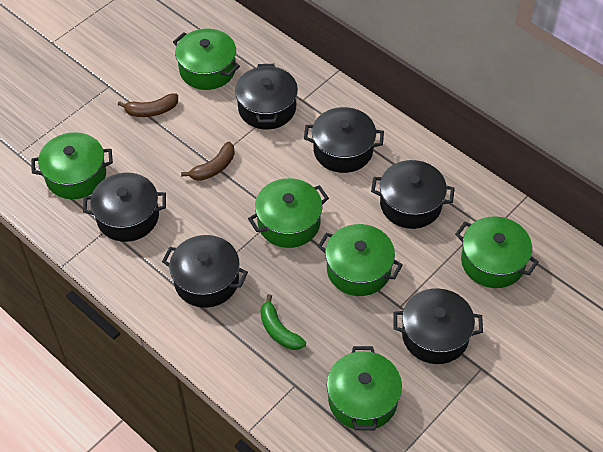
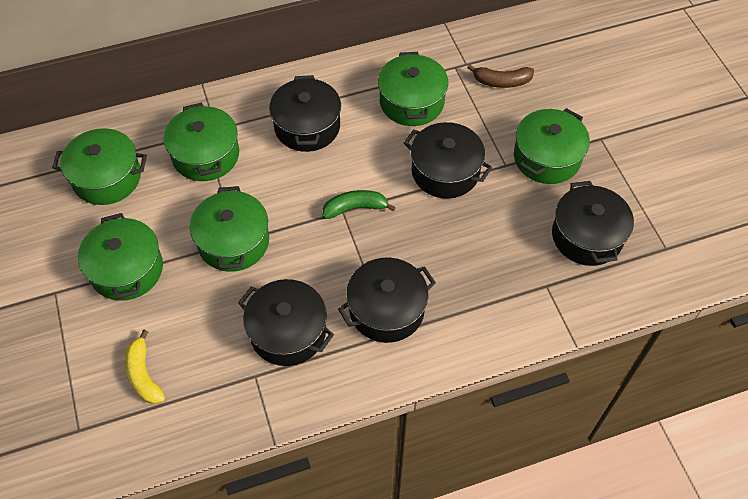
black pot: [83,173,166,242] [162,235,248,308] [235,64,298,130] [304,107,384,173] [371,160,455,229] [394,288,483,364] = 6 -> [238,279,334,366] [269,75,341,152] [338,258,436,343] [404,122,492,199] [552,181,634,266] = 5
brown banana: [118,93,178,117] [181,142,235,181] = 2 -> [467,64,534,88] = 1
yellow banana: none = 0 -> [125,330,165,404] = 1

